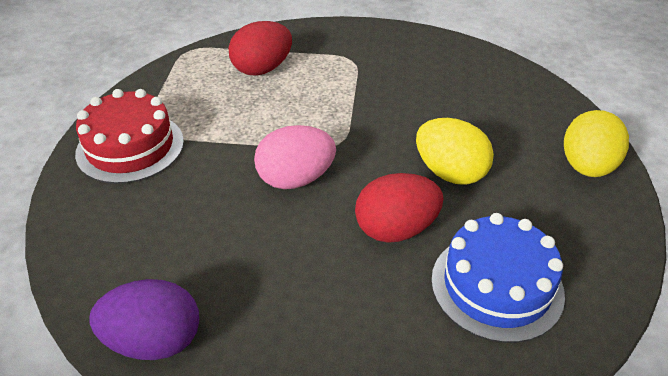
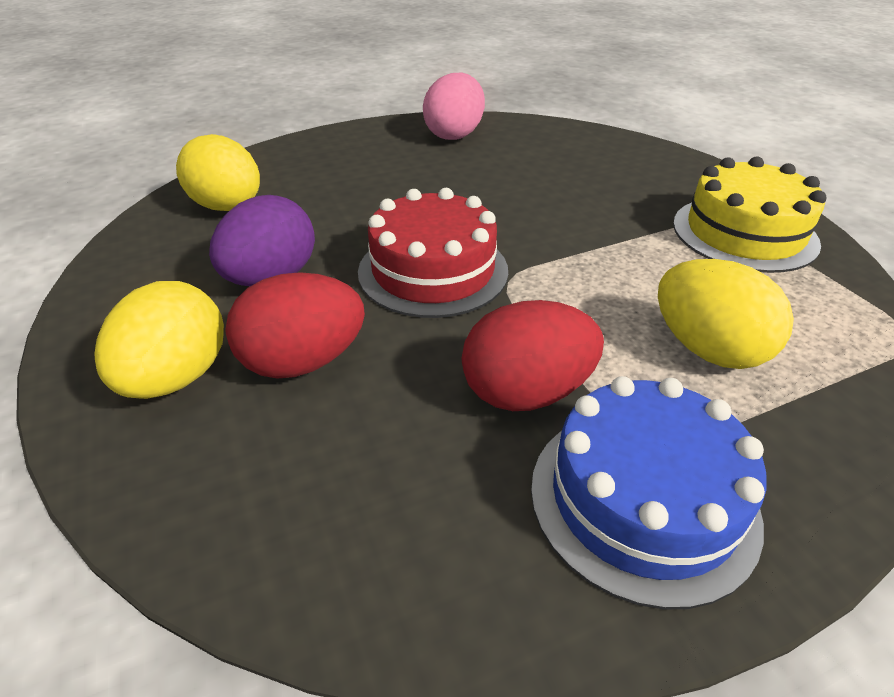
yellow cake: none = 0 -> [673,157,826,273] = 1
yellow egg: [416,118,494,185] [564,110,629,177] = 2 -> [94,281,224,399] [176,134,260,211] [658,259,794,369] = 3

